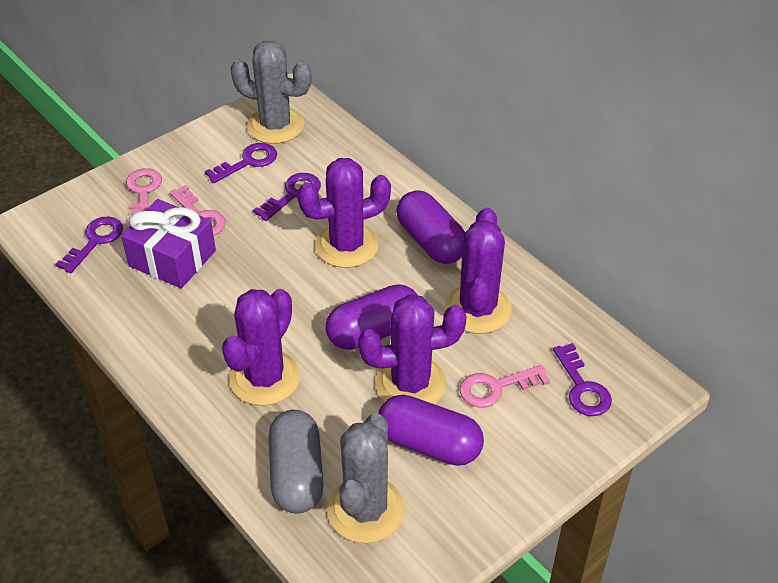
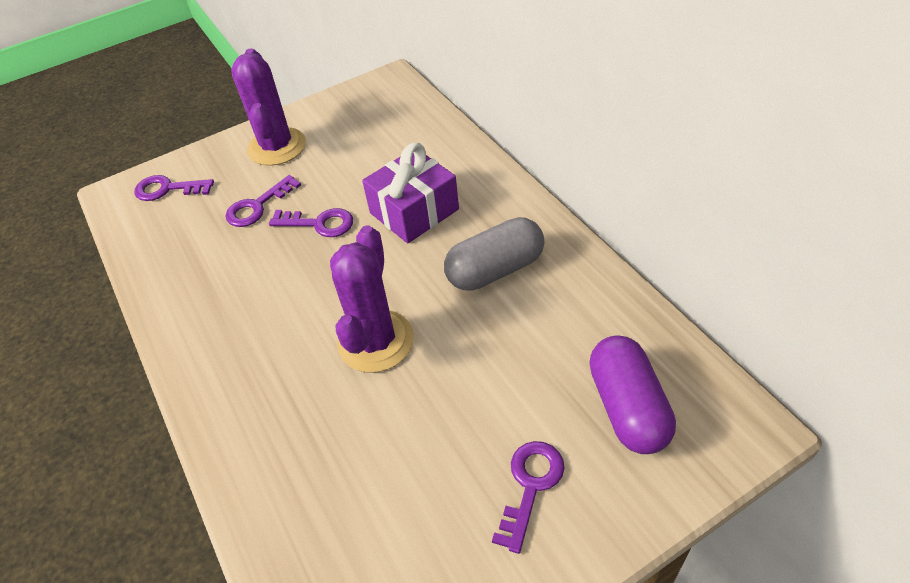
grey cactus: [231,41,312,144] [327,413,405,543] = 2 -> none = 0
pink key: [126,168,162,220] [169,185,226,235] [459,365,550,408] = 3 -> none = 0
purple cactus: [222,289,300,406] [297,158,391,268] [358,294,467,404] [445,208,512,334] = 4 -> [231,48,306,166] [330,225,414,373] = 2
purple capsule: [326,284,418,350] [378,395,484,466] [396,190,465,264] = 3 -> [589,335,676,454] = 1

